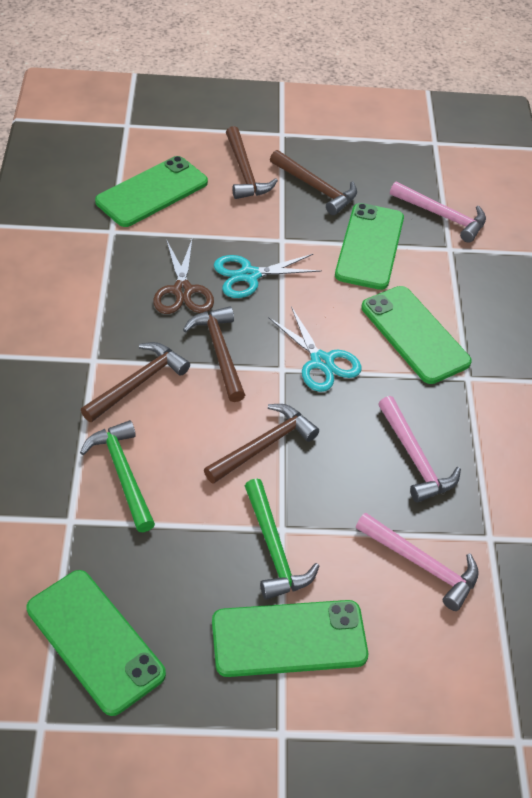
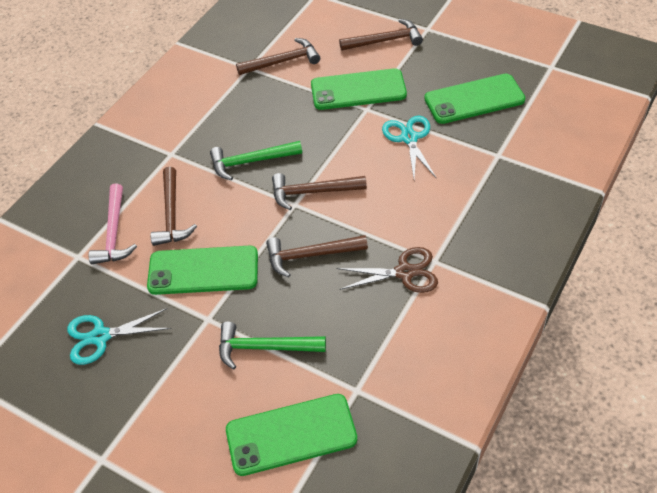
green phone: [27,570,166,716] [95,156,208,227] [212,600,368,677] [335,203,404,290] [361,286,472,384] = 5 -> [147,245,258,295] [226,394,357,476] [311,68,407,110] [424,74,525,124] = 4
pink hammer: [356,512,479,611] [378,396,461,503] [390,181,486,243] = 3 -> [89,183,137,264] = 1

